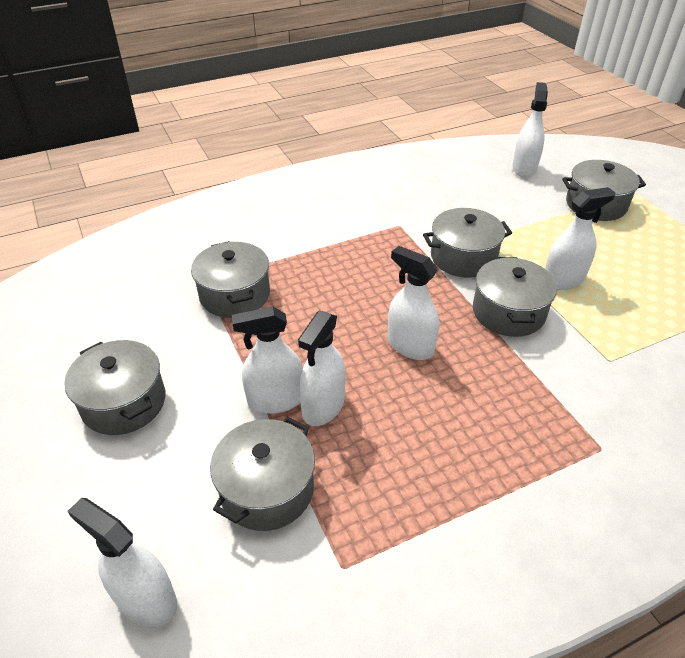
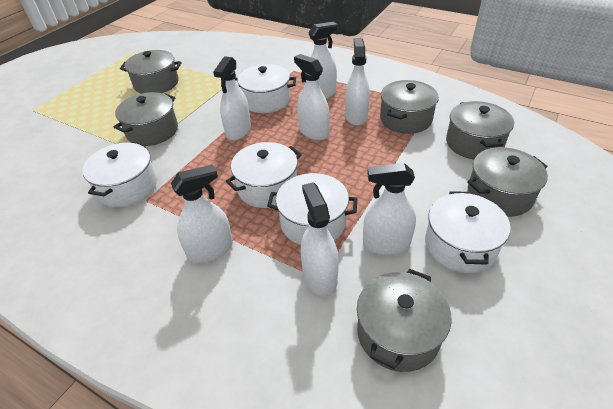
white pot: none = 0 -> [82,142,157,207] [226,142,302,208] [235,64,296,113] [267,173,358,245] [425,191,510,273] = 5
white spray bottle: [67,498,177,627] [232,306,303,414] [298,310,346,426] [388,246,439,360] [512,82,548,178] [545,187,615,290] = 6 -> [171,165,233,263] [213,56,251,141] [294,54,330,140] [301,182,339,296] [305,22,338,99] [345,38,370,126] [363,163,416,255] = 7

